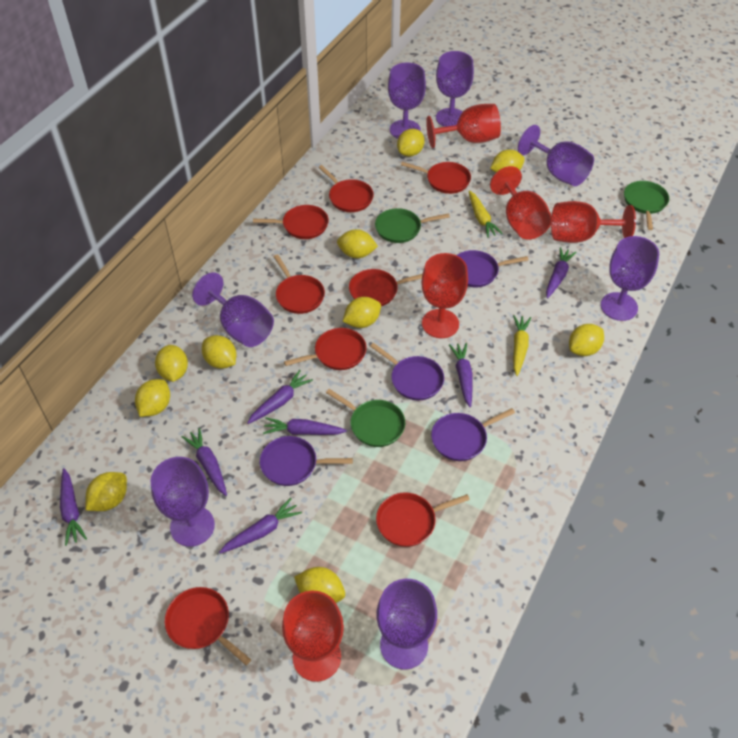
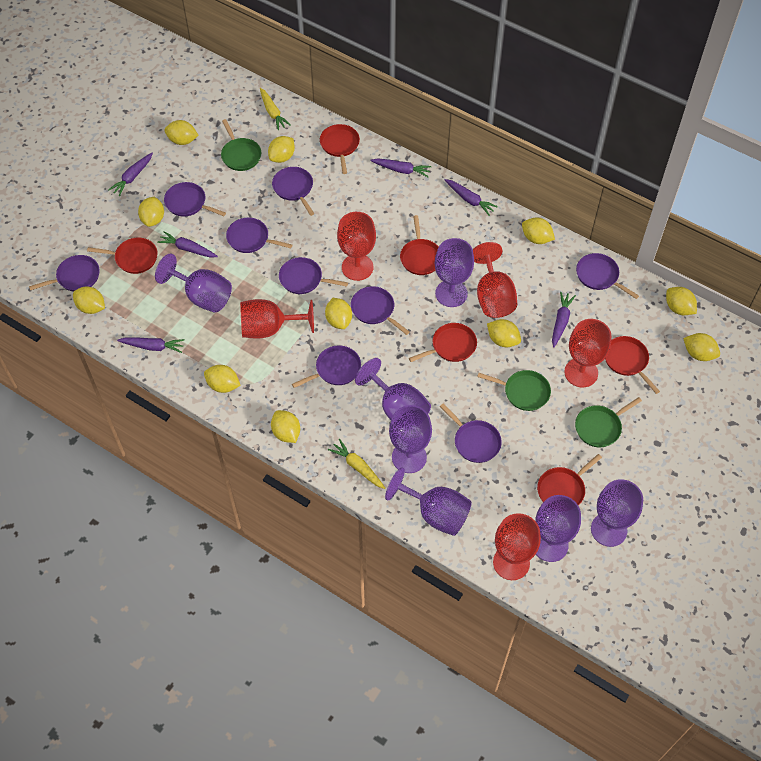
purple carrot: [60,468,87,546] [182,428,227,496] [219,498,302,553] [247,370,313,424] [263,417,347,435] [449,343,473,407] [546,247,576,299] = 7 -> [108,153,153,196] [117,337,185,353] [157,231,218,258] [370,158,431,177] [445,179,498,216] [552,292,576,347] = 6
purple pan: [260,436,353,486] [370,343,444,400] [431,408,515,461] [456,250,528,288] = 4 -> [29,255,100,292] [164,182,226,217] [226,217,292,253] [272,167,314,216] [279,257,348,294] [292,345,361,388] [351,286,410,335] [440,403,502,463] [576,253,639,299] = 9
red pan: [165,587,251,665] [253,205,329,239] [274,254,325,314] [284,328,366,370] [318,165,374,212] [349,269,422,306] [376,492,470,547] [401,162,471,194] = 8 -> [87,238,158,274] [320,124,360,174] [400,215,439,275] [409,323,477,362] [537,454,602,506] [605,336,660,394] = 6
yellow lemon: [85,472,127,511] [135,379,170,417] [155,345,188,382] [202,335,236,369] [294,567,345,603] [337,229,378,258] [343,297,381,328] [397,129,425,157] [490,149,525,173] [569,324,604,356] = 10 -> [73,286,105,314] [138,197,164,227] [164,120,199,145] [204,365,241,393] [268,136,295,163] [271,410,300,443] [325,298,352,329] [487,319,521,347] [522,217,555,244] [666,287,697,315] [683,333,720,361] = 11

